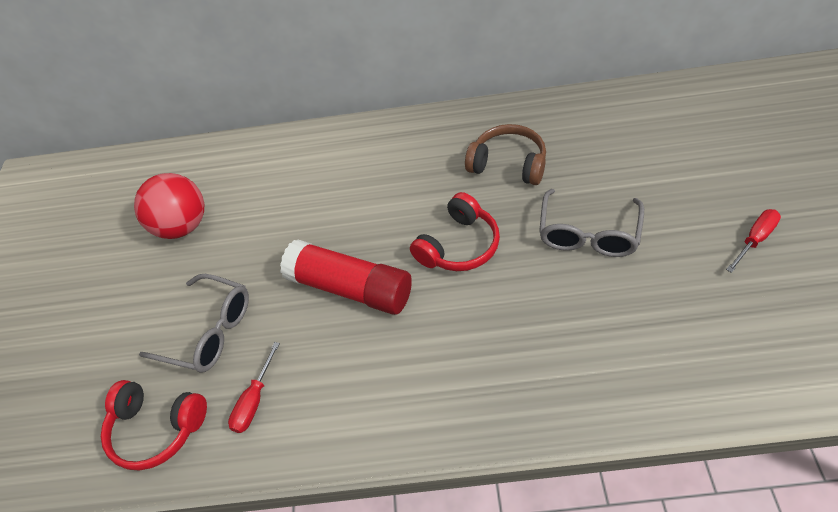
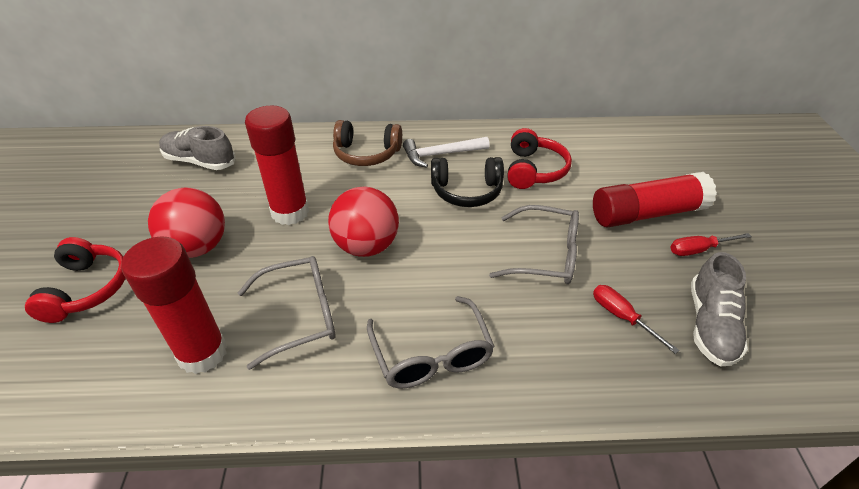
black headphones: none = 0 -> [431,157,504,207] = 1
grey glasses: [139,274,249,373] [539,189,644,257] = 2 -> [238,256,336,370] [367,296,495,389] [489,205,579,285] = 3
grey shoe: none = 0 -> [159,126,236,170] [691,252,748,367] = 2
red ball: [134,173,204,239] = 1 -> [148,187,225,258] [328,186,399,257] = 2
red glue stick: [280,240,412,315] = 1 -> [121,236,227,374] [245,105,309,225] [593,172,717,227] = 3
white hammer: none = 0 -> [403,137,490,168] = 1

